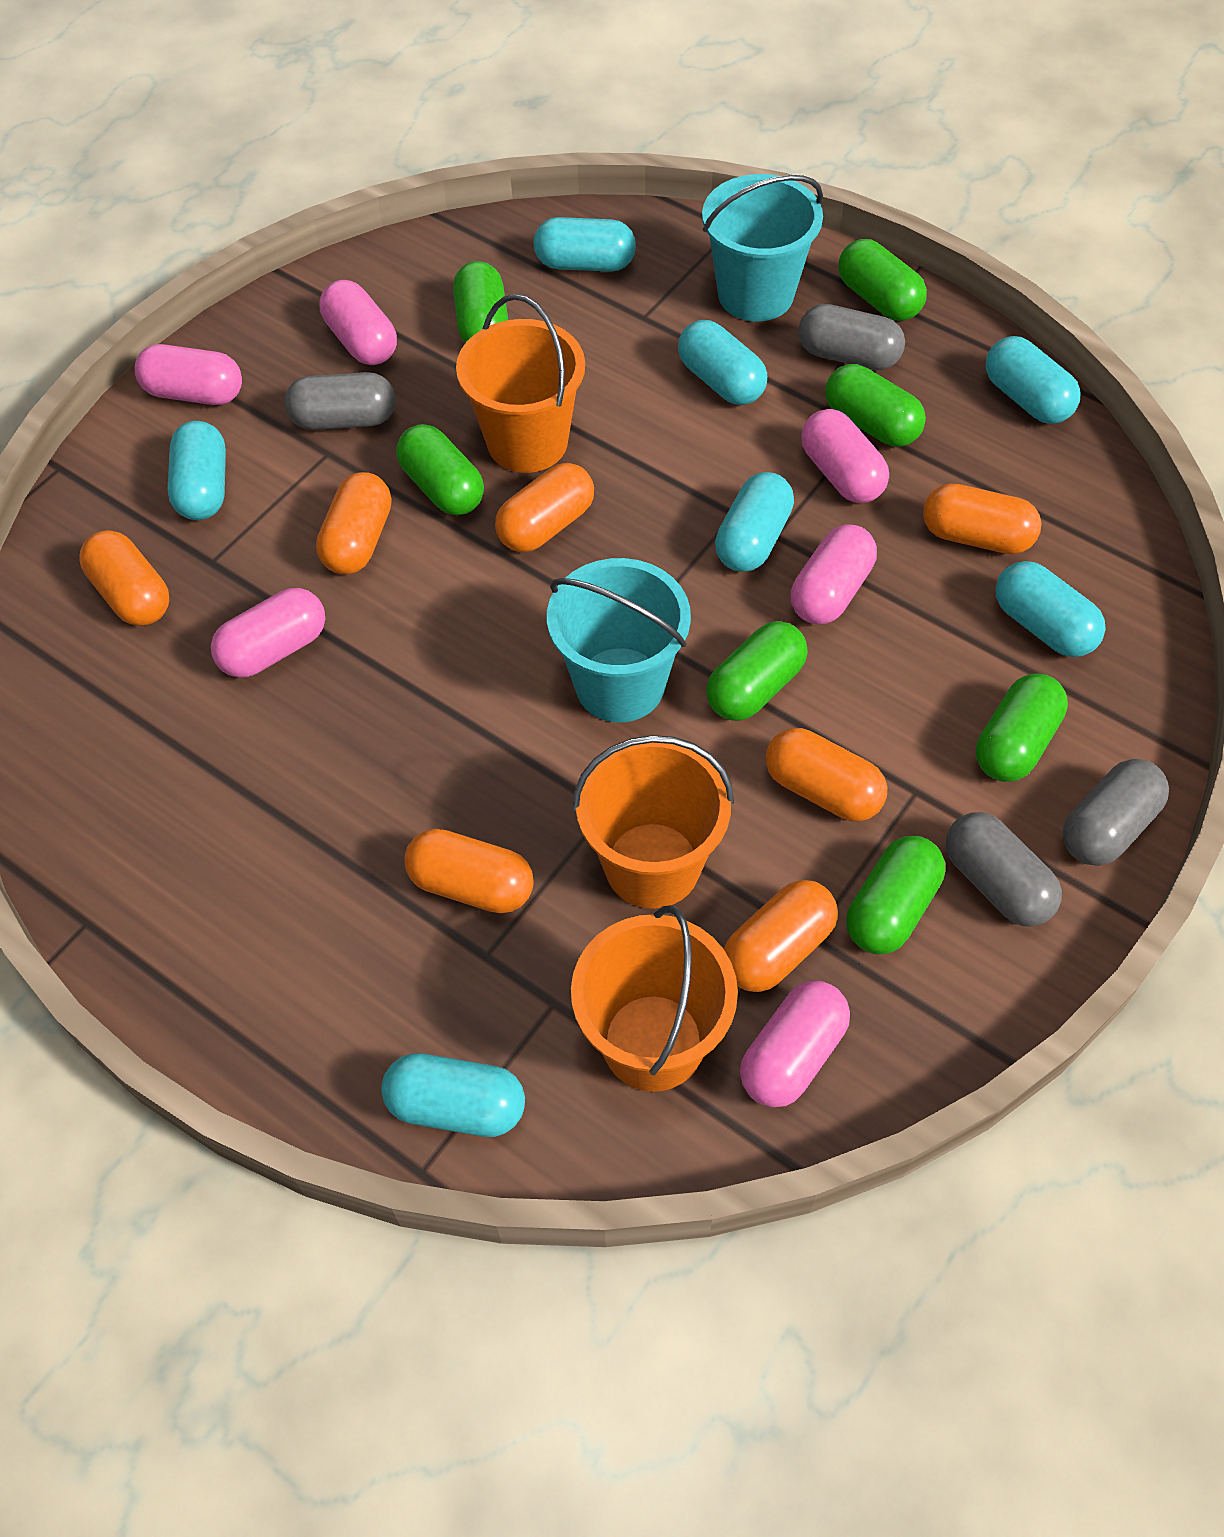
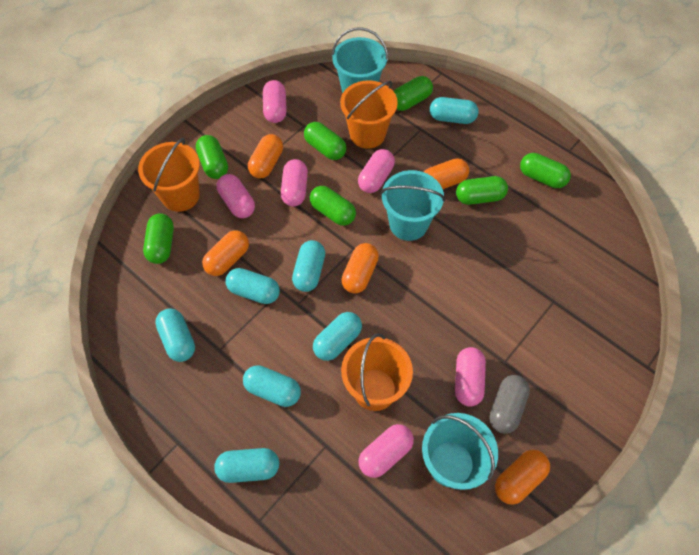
grey capsule: [285,372,396,430] [798,304,905,370] [946,812,1062,926] [1062,759,1169,866] = 4 -> [489,375,530,434] = 1
orange capsule: [80,530,169,626] [316,472,391,575] [404,829,534,913] [495,463,594,552] [724,880,838,992] [766,728,887,821] [923,483,1042,554] = 7 -> [202,230,249,276] [248,134,283,178] [341,243,379,294] [424,158,469,189] [495,450,550,505] = 5
turquoise bucket: [547,558,691,722] [702,174,823,322] = 2 -> [332,27,388,93] [381,170,445,241] [422,413,498,490] = 3

